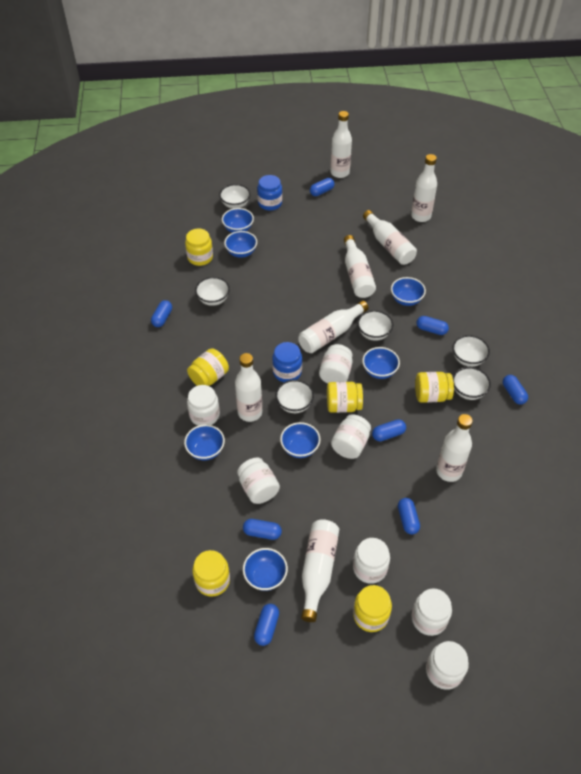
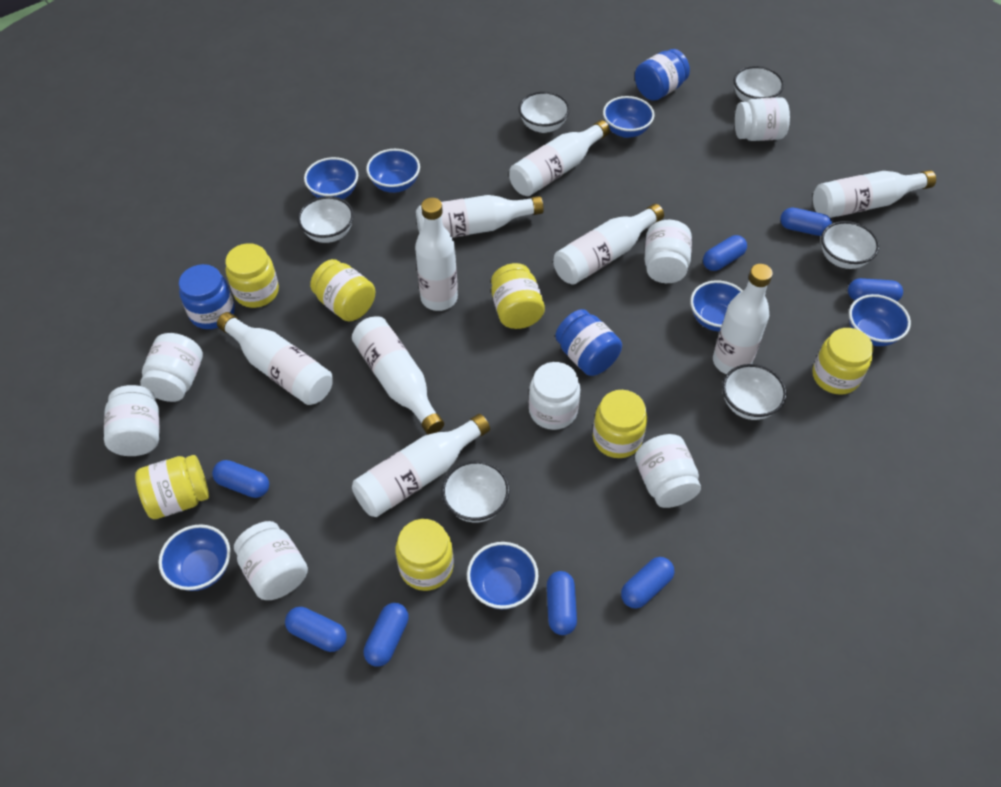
blue jar: [257,175,282,210] [272,342,302,382] = 2 -> [179,264,235,329] [555,309,622,376] [635,49,690,101] = 3
white bottle: [235,353,262,422] [298,301,369,353] [301,519,339,622] [330,111,352,178] [344,235,376,298] [363,210,417,265] [411,154,437,222] [436,414,473,482] = 8 -> [217,312,333,405] [352,316,444,435] [352,414,490,517] [415,198,458,311] [416,195,544,238] [509,120,610,196] [553,204,664,285] [713,264,773,374] [813,170,936,218] = 9
yellow jar: [185,229,213,266] [187,348,229,386] [192,550,230,597] [327,382,363,413] [353,585,392,632] [415,372,454,403] = 6 -> [135,455,209,519] [225,243,279,308] [310,259,375,321] [396,519,454,591] [491,263,545,329] [593,390,647,458] [812,328,873,395] = 7

